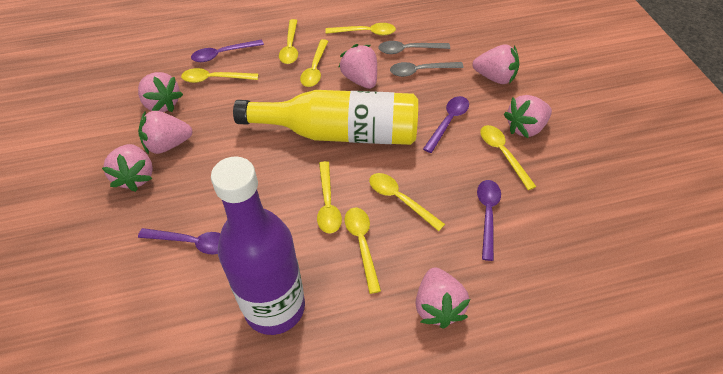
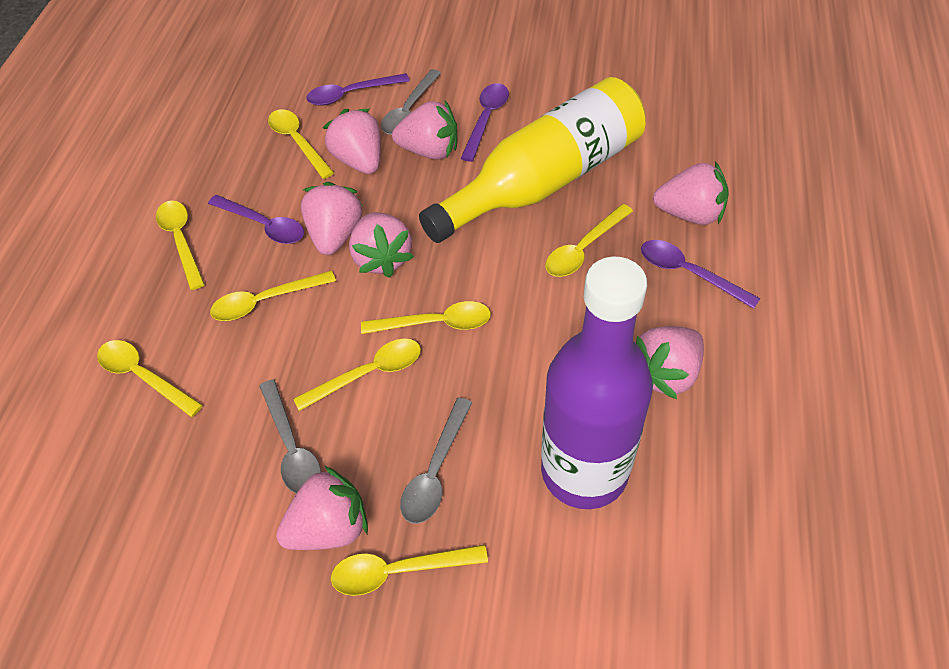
grey spoon: [378,41,450,54] [390,62,464,77] = 2 -> [259,379,321,493] [381,69,441,135] [400,397,472,524] = 3

